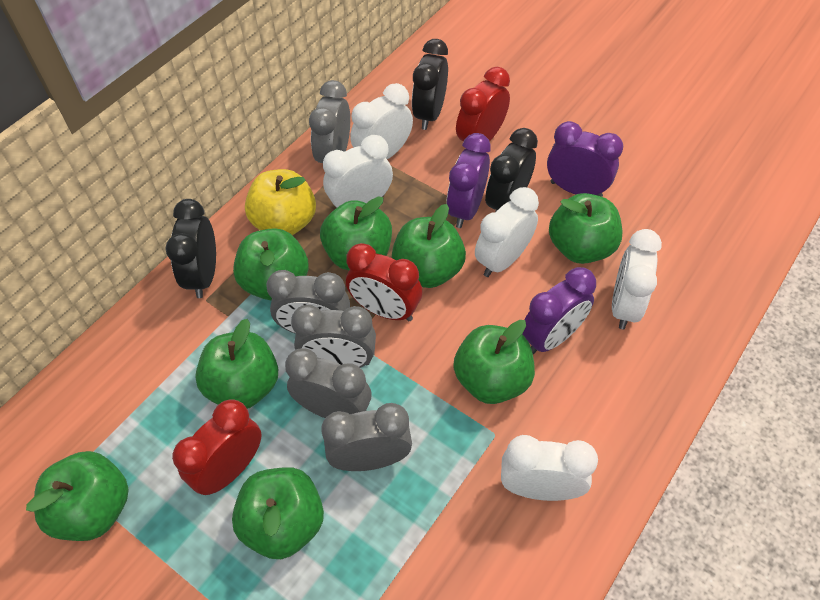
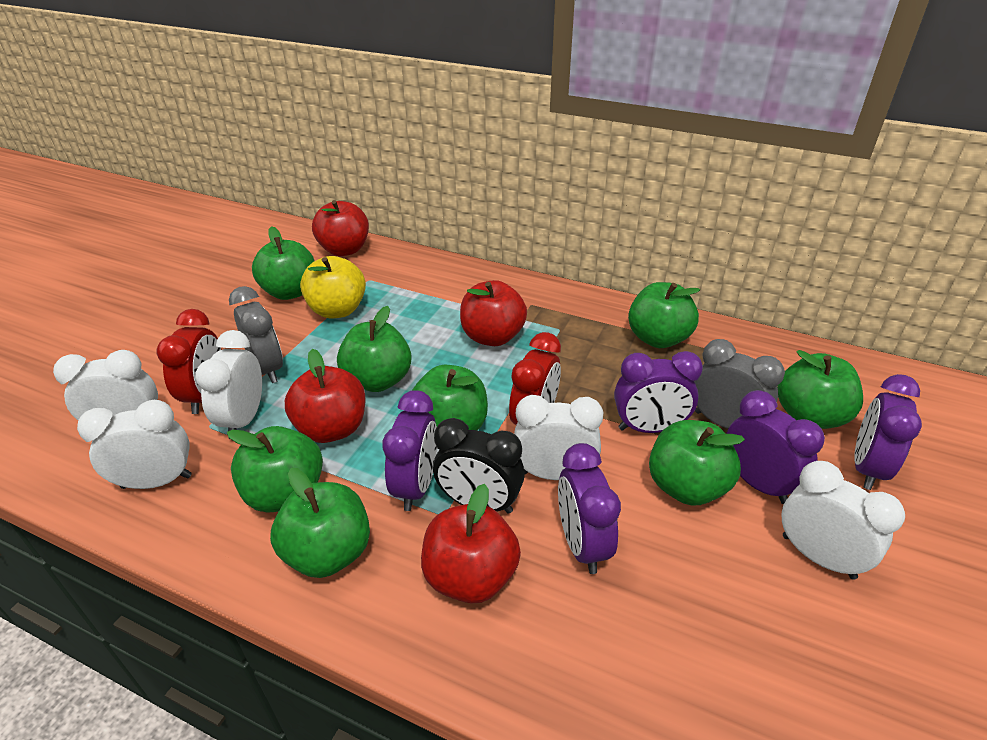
black clock: [165,199,216,298] [412,39,448,130] [485,128,538,212] = 3 -> [433,418,525,514] = 1
grey clock: [266,270,350,334] [285,348,371,418] [291,305,376,368] [309,80,350,163] [321,403,412,471] = 5 -> [229,286,283,383] [694,339,785,429] = 2
purple clock: [446,133,491,228] [522,267,596,354] [547,121,623,197] = 3 -> [382,390,437,511] [558,443,621,574] [614,351,703,433] [726,390,825,504] [854,374,922,490] = 5
red apple: none = 0 -> [285,349,366,443] [312,200,369,256] [421,484,521,604] [460,280,527,346] = 4
red clock: [172,399,262,495] [346,243,422,321] [456,67,510,142] = 3 -> [157,309,222,414] [509,332,561,425] = 2

